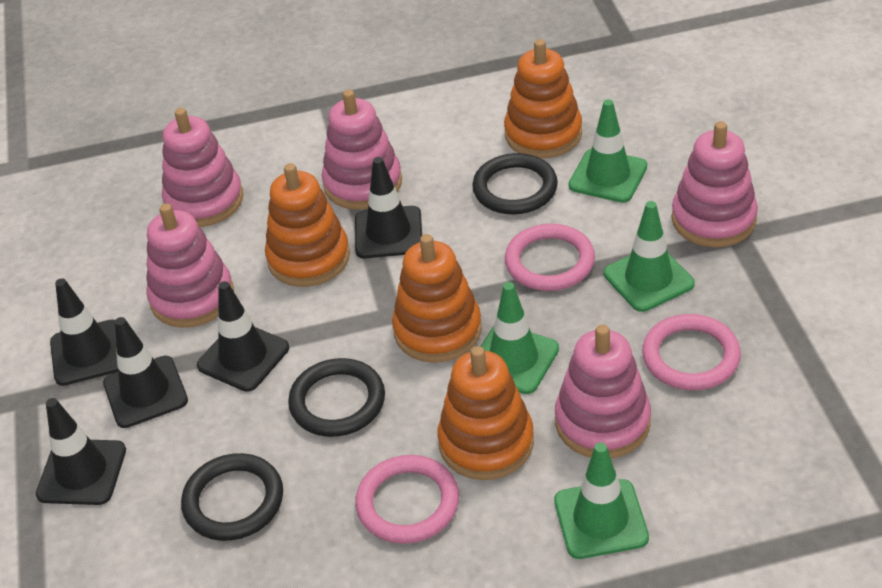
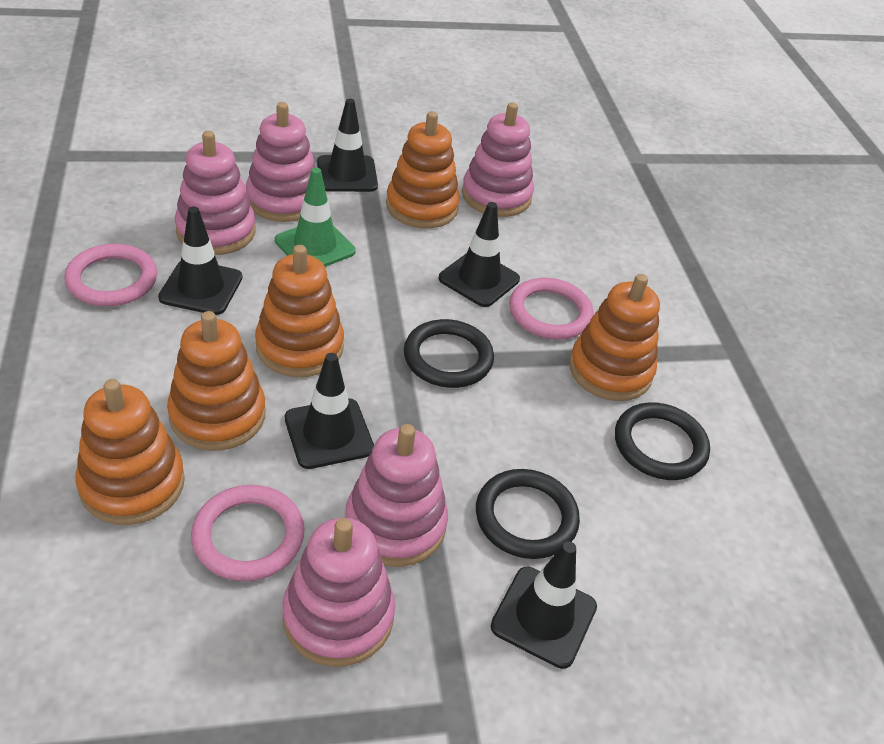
green traffic cone: [480,282,559,394] [554,442,649,559] [569,99,647,203] [604,201,695,312] = 4 -> [275,168,356,267] = 1
orange stacking toy: [265,163,350,287] [392,234,482,363] [437,346,534,480] [504,39,582,159] = 4 -> [76,379,185,525] [167,311,265,451] [255,245,344,377] [386,111,460,228] [569,274,660,401] = 5

